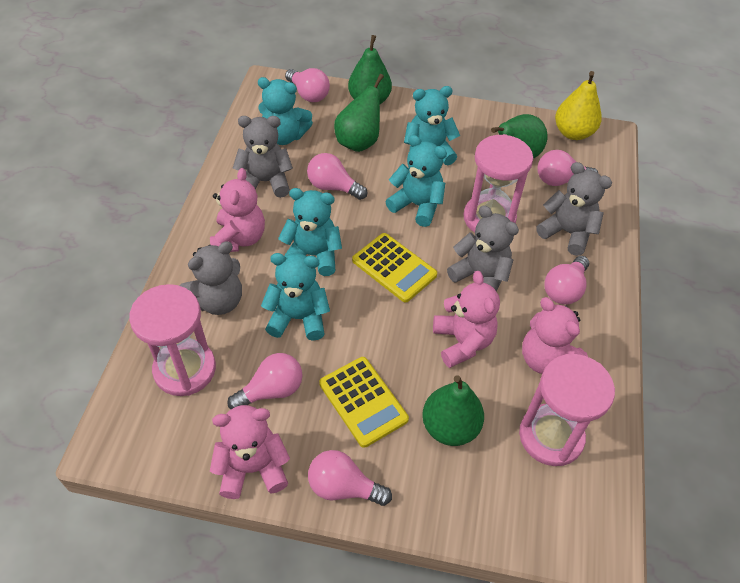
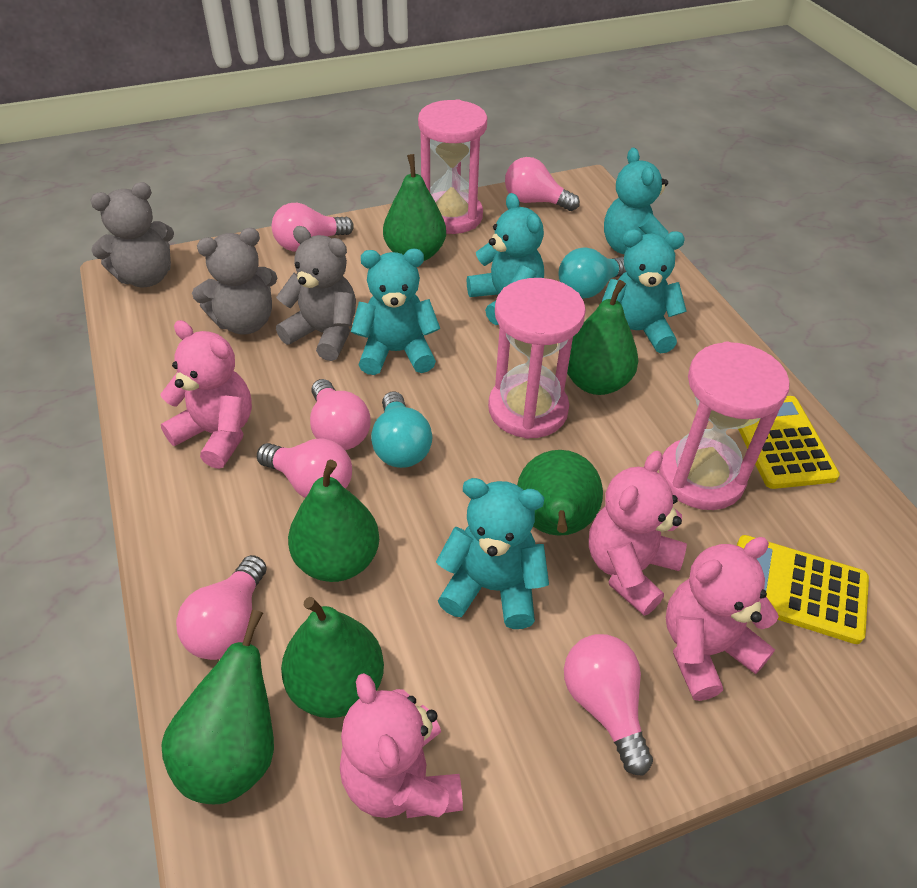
green pear: [334,74,384,152] [348,35,392,104] [422,375,484,446] [491,114,548,159] = 4 -> [162,609,274,804] [281,597,384,718] [288,460,379,582] [383,154,446,261] [517,450,603,536] [567,280,638,395] = 6
grey teddy bear: [180,241,242,315] [233,116,293,198] [447,205,519,292] [536,162,612,256] = 4 -> [90,182,174,287] [192,228,277,335] [276,226,356,361] = 3
turquoise light bulb: none = 0 -> [371,391,432,468] [558,247,626,299] = 2
yellow pear: [555,71,602,140] = 1 -> none = 0

